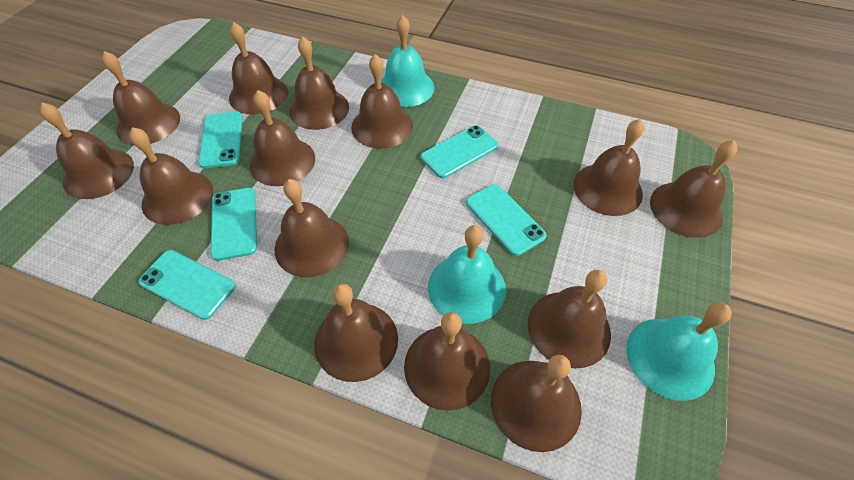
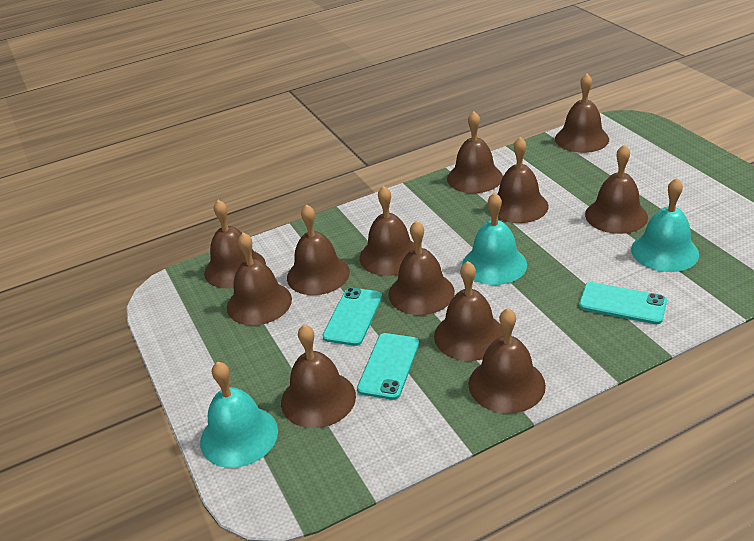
brown bell: [39,102,134,199] [102,51,180,145] [129,127,213,225] [229,22,288,115] [249,90,315,186] [275,179,349,277] [289,36,349,130] [314,283,398,382] [351,54,413,149] [404,312,490,411] [491,355,582,452] [528,270,611,368] [573,119,645,216] [650,140,737,238] = 14 -> [204,200,266,288] [227,233,292,326] [281,324,356,428] [287,204,350,295] [359,186,415,276] [388,221,455,315] [434,261,504,361] [447,111,503,193] [469,308,546,414] [498,137,549,223] [555,74,609,153] [585,144,648,234] = 12
turquoise phone: [138,250,236,320] [198,112,243,168] [211,188,257,261] [421,125,499,178] [466,184,547,256] = 5 -> [322,288,382,346] [357,333,419,400] [579,282,667,324] = 3

